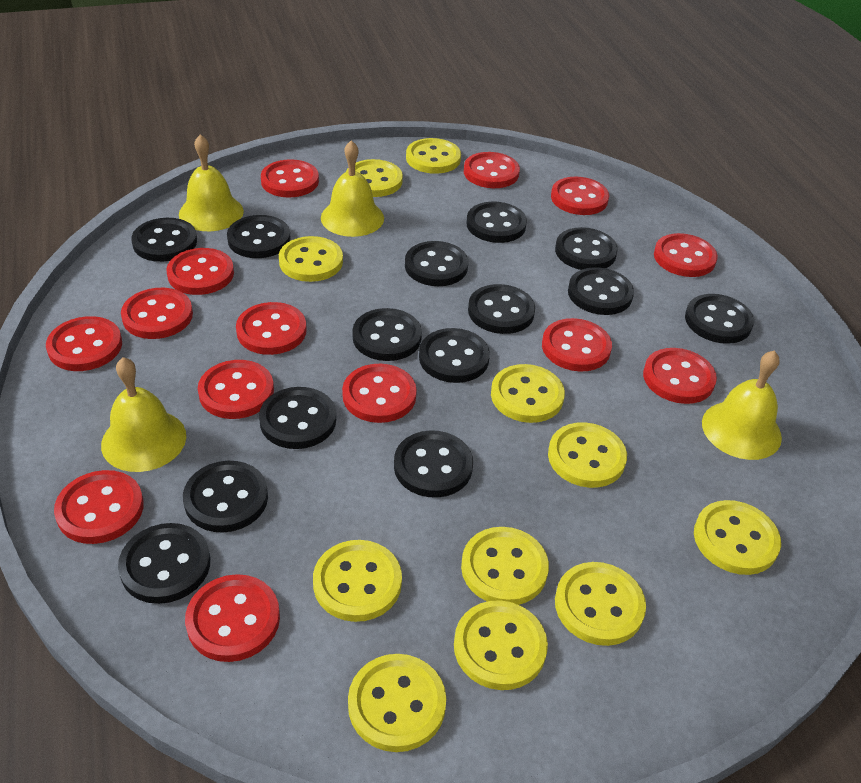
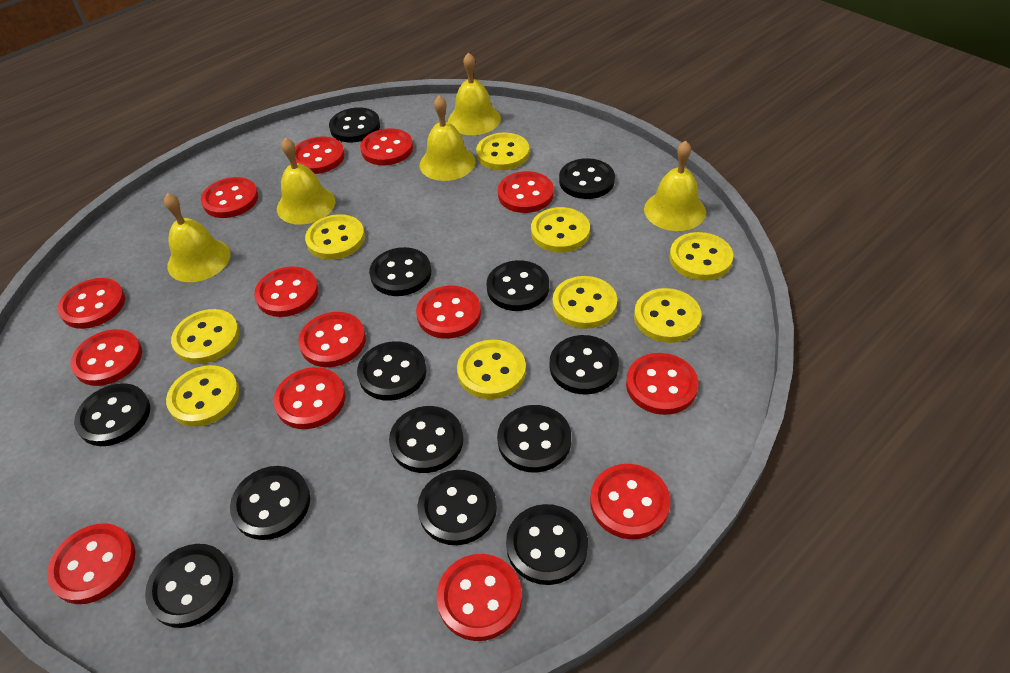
black button: [118,523,210,604] [131,218,197,262] [183,461,268,533] [227,215,290,258] [259,387,336,449] [352,308,422,361] [394,430,473,498] [405,241,468,286] [419,328,490,383] [466,202,527,243] [468,284,535,334] [555,227,618,270] [568,267,634,315] [685,294,754,344] = 14 -> [74,383,150,446] [145,544,233,628] [230,466,310,540] [329,107,380,142] [357,341,427,401] [369,247,431,296] [389,406,463,473] [418,470,497,545] [486,260,549,311] [497,405,571,473] [506,504,588,585] [550,335,619,395] [559,158,615,199] = 13
yellow bell: [101,357,186,472] [179,134,244,231] [321,140,384,237] [702,350,782,460] = 4 -> [164,193,231,282] [277,137,335,224] [420,95,475,181] [448,52,501,135] [644,141,706,231] = 5
yellow button: [279,236,343,282] [313,540,402,622] [346,159,403,197] [348,654,446,752] [406,138,461,174] [454,600,548,690] [461,527,549,605] [491,364,565,423] [548,422,627,488] [555,562,646,646] [694,500,781,575] = 11 -> [166,365,239,427] [171,309,240,364] [305,214,365,260] [457,340,526,399] [476,132,529,170] [531,207,590,252] [553,276,617,329] [634,288,701,343] [670,232,733,281] = 9

